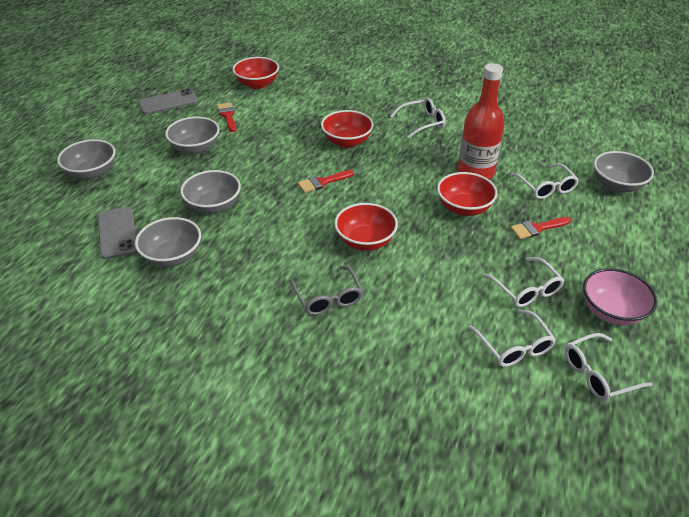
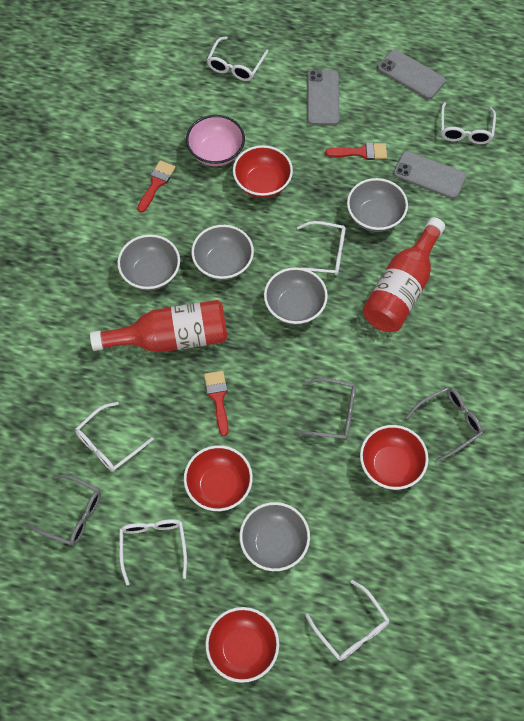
grey glasses: [290,266,363,315] = 1 -> [27,475,101,546] [294,378,356,440] [406,387,483,462] = 3
grey phone: [98,207,137,259] [138,88,198,115] = 2 -> [307,70,339,125] [378,50,446,99] [393,151,467,199] = 3
red bottle: [458,63,504,179] = 1 -> [90,300,227,352] [363,217,445,332] = 2
white glasses: [390,98,445,138] [469,310,556,367] [483,257,564,307] [511,163,579,199] [565,333,653,401] = 5 -> [75,402,154,472] [119,519,187,585] [207,36,269,81] [297,221,346,275] [305,580,390,661] [441,102,496,144] = 6

